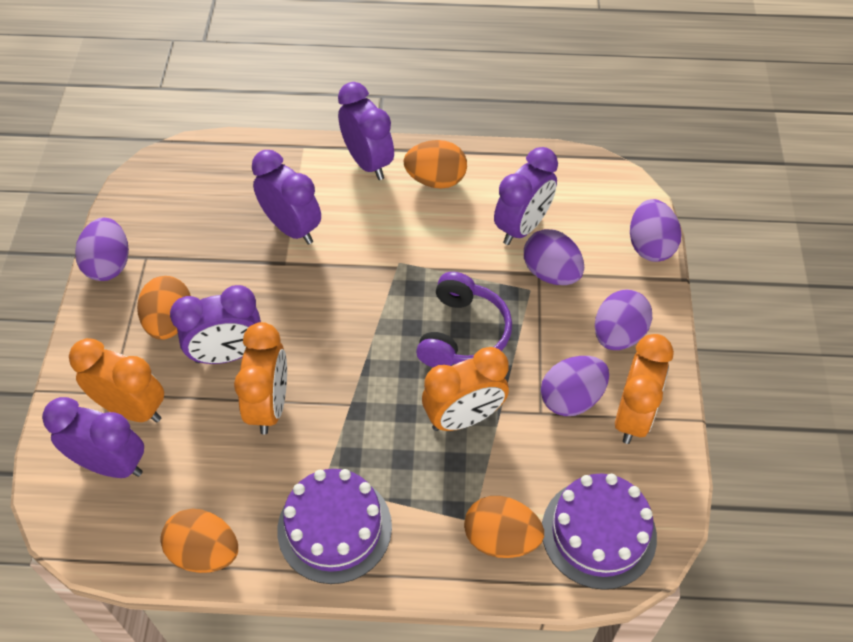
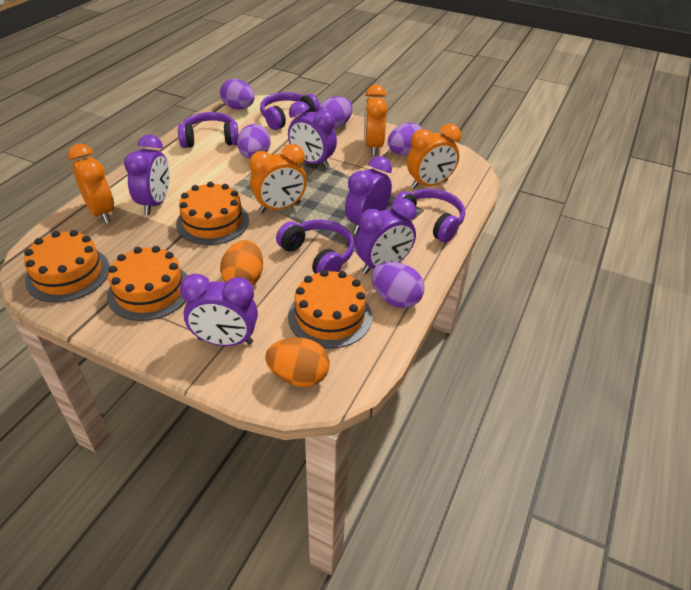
orange cake: none = 0 -> [24,230,110,303] [107,246,188,321] [176,182,249,245] [288,270,372,349] = 4
orange egg: [137,276,191,340] [160,509,238,573] [403,140,467,189] [464,496,544,558] = 4 -> [220,240,263,286] [265,337,330,387] = 2
purple cake: [277,469,392,584] [542,474,657,590] = 2 -> none = 0
purple headphones: [416,272,512,367] = 1 -> [178,112,239,148] [260,92,320,130] [276,220,355,274] [391,189,465,243] = 4

